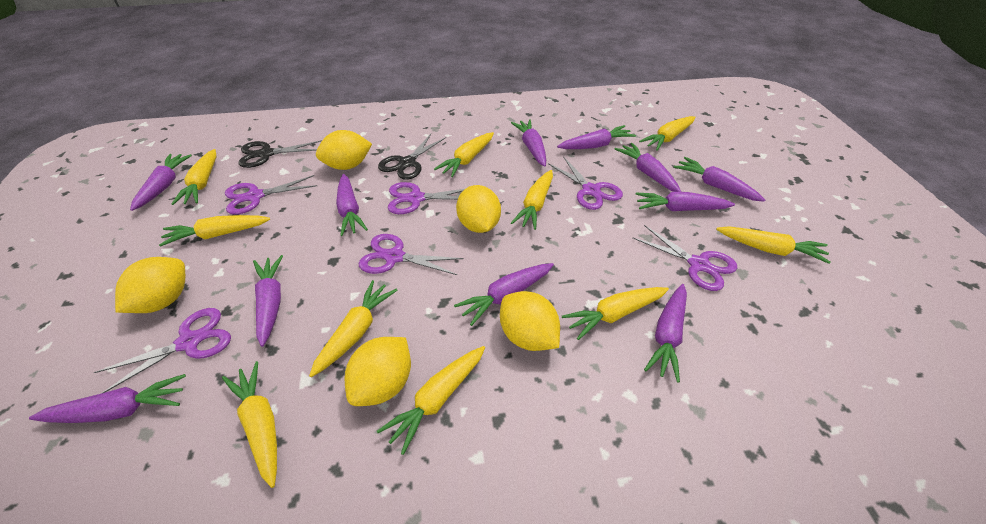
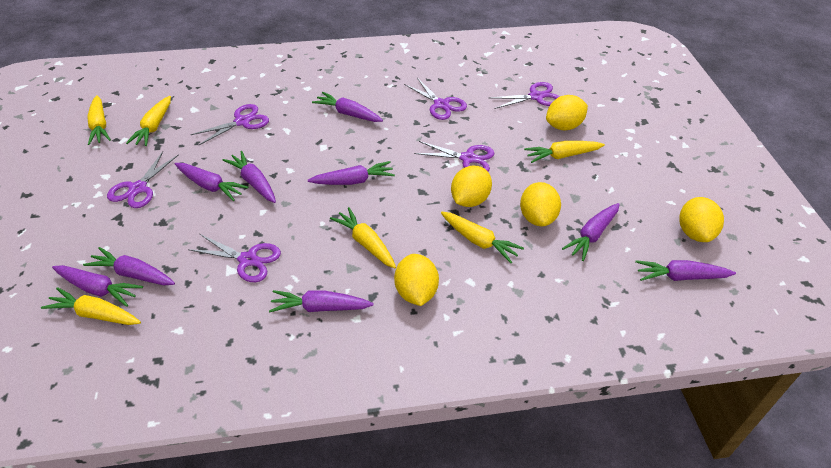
black scissors: [238,140,322,168] [378,134,446,180] = 2 -> none = 0
purple carrot: [29,374,186,423] [130,154,192,211] [253,255,283,347] [336,174,368,236] [454,263,554,326] [511,119,546,167] [557,125,636,149] [615,143,681,192] [635,192,735,211] [644,284,687,382] [674,157,765,202] = 11 -> [52,265,143,307] [83,247,175,285] [175,163,248,201] [223,151,276,203] [269,290,374,313] [308,161,395,185] [312,92,383,122] [562,203,620,261] [635,260,736,281] = 9
yellow carrot: [159,215,270,247] [171,149,216,205] [222,361,277,488] [309,280,397,377] [377,346,485,455] [434,132,494,177] [511,170,553,230] [562,287,669,340] [639,116,696,151] [716,226,830,264] = 10 -> [41,287,141,325] [88,95,111,145] [126,96,171,146] [330,207,396,269] [441,212,524,263] [524,141,605,163] = 6

